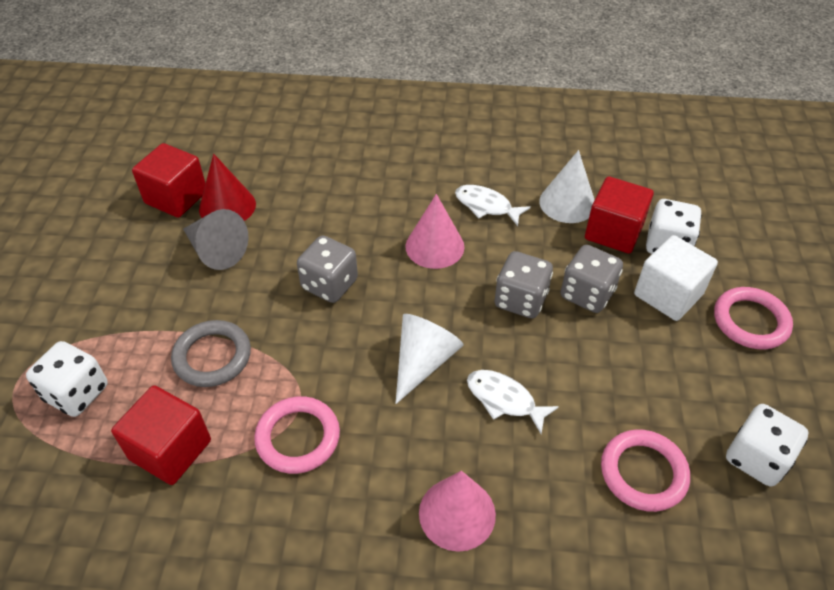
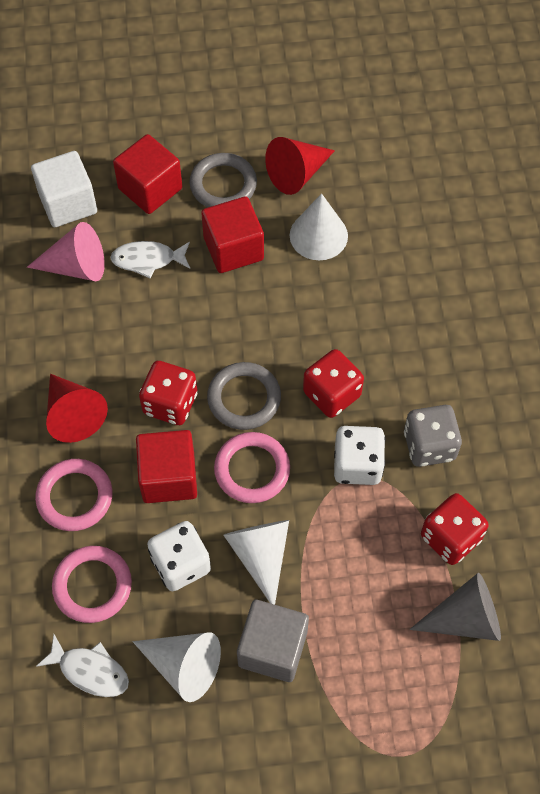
grey cube: none = 0 -> [237,600,309,682] = 1
grey dice: [297,235,358,303] [495,251,553,318] [561,245,623,313] = 3 -> [404,405,462,467] = 1
grey ring: [171,320,251,387] = 1 -> [189,153,257,207] [207,362,281,430] = 2
pink cone: [405,194,464,269] [419,471,496,552] = 2 -> [27,222,105,281] = 1
red cone: [199,154,256,221] = 1 -> [46,374,108,443] [265,137,335,195] = 2
red dice: none = 0 -> [139,361,197,425] [303,349,364,418] [421,493,489,565] = 3
white cone: [395,314,464,404] [539,150,594,223] = 2 -> [133,632,221,702] [224,520,289,605] [290,193,348,260] = 3
white dice: [26,341,108,417] [646,199,702,254] [726,404,809,487] = 3 -> [147,521,211,591] [334,426,385,485] = 2

